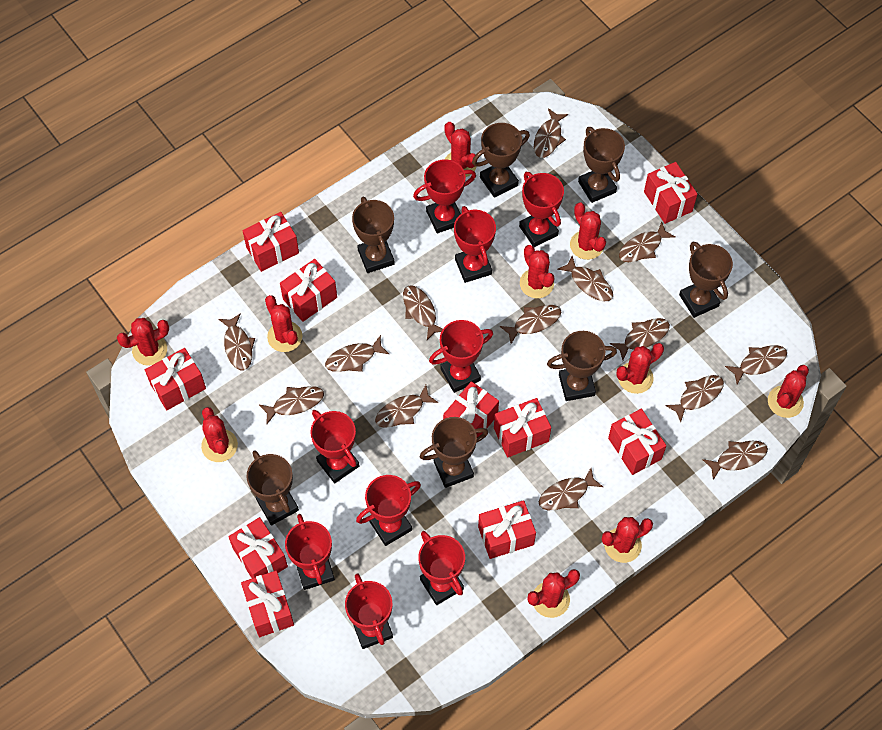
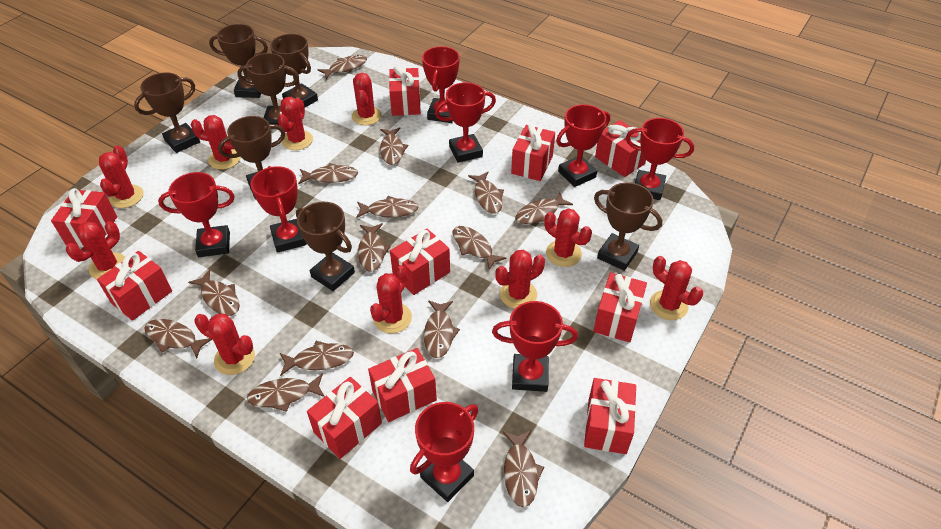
red trophy: [285,514,335,590] [310,410,360,483] [345,573,393,649] [356,475,421,546] [413,159,476,233] [418,531,465,605] [429,320,493,393] [454,206,496,283] [519,172,564,247] = 9 -> [158,172,235,257] [251,166,307,253] [410,402,479,502] [422,46,460,123] [435,82,496,163] [492,301,578,392] [556,104,610,187] [626,118,694,200] = 8

